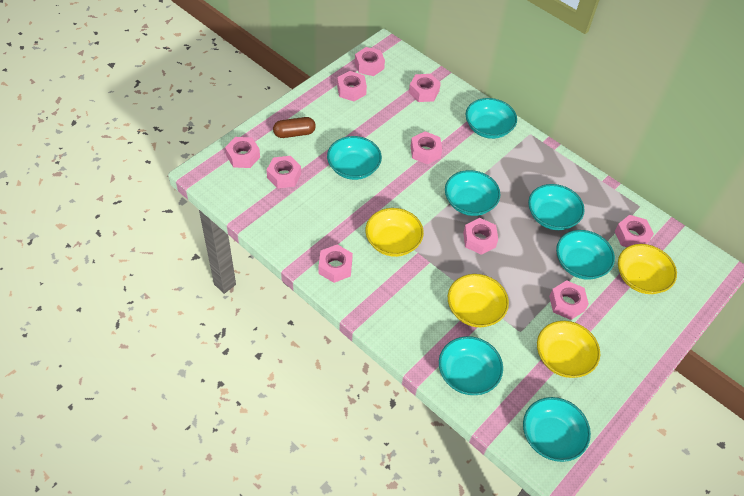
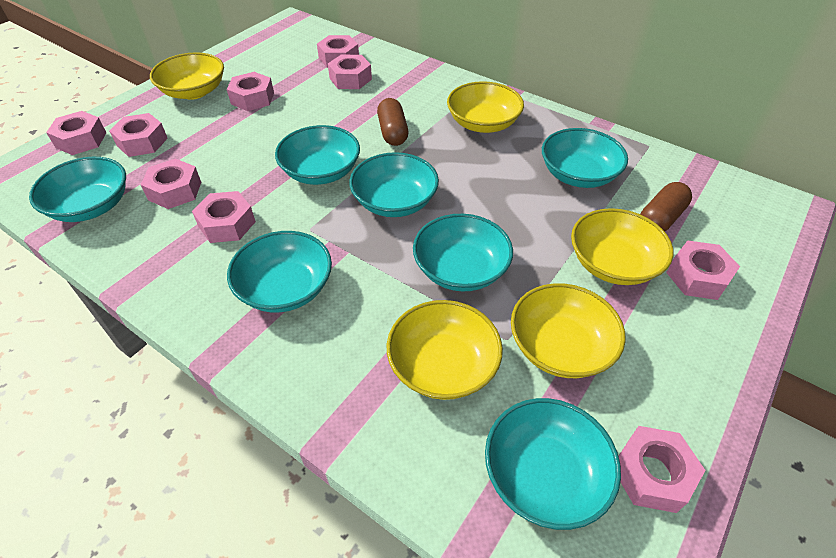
brown capsule: [273,117,316,138] = 1 -> [377,98,408,146] [640,182,692,231] = 2
pink nut: [225,137,260,168] [267,156,301,188] [319,244,353,283] [337,71,367,101] [355,47,385,76] [409,74,441,102] [411,131,442,165] [463,218,498,255] [549,280,589,320] [615,215,654,247] = 10 -> [46,111,106,155] [109,113,168,157] [141,159,201,209] [192,191,256,243] [227,72,274,111] [317,35,359,68] [328,54,372,89] [619,426,706,513] [666,241,740,300] = 9
yellow bowl: [365,208,424,257] [448,274,509,327] [537,321,600,378] [618,244,677,294] = 4 -> [150,52,224,100] [387,300,503,400] [447,81,524,133] [511,283,626,378] [571,208,673,285] = 5

